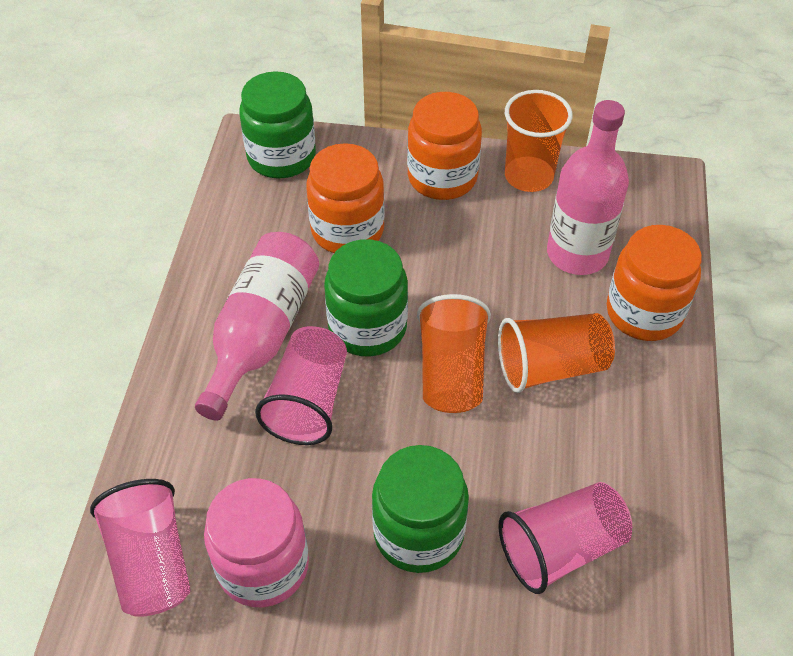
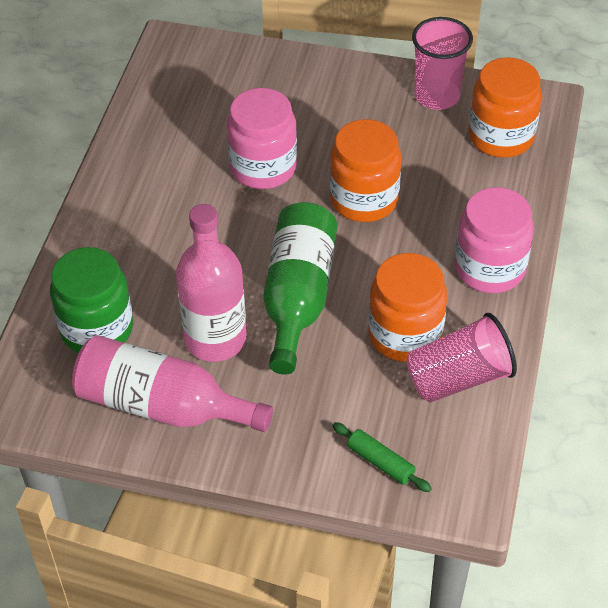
green bottle: none = 0 -> [263,202,337,375] = 1
green jar: [239,71,316,179] [324,239,408,356] [372,445,469,573] = 3 -> [50,247,133,353] = 1
green rolling pin: none = 0 -> [332,422,432,492] = 1
orange cup: [417,294,491,413] [498,313,615,393] [505,90,573,192] = 3 -> none = 0
pink cup: [90,479,191,617] [255,326,347,445] [498,482,632,594] = 3 -> [407,313,517,403] [412,17,473,110] = 2
pink jar: [204,478,309,607] = 1 -> [227,88,297,189] [455,187,534,293] = 2

